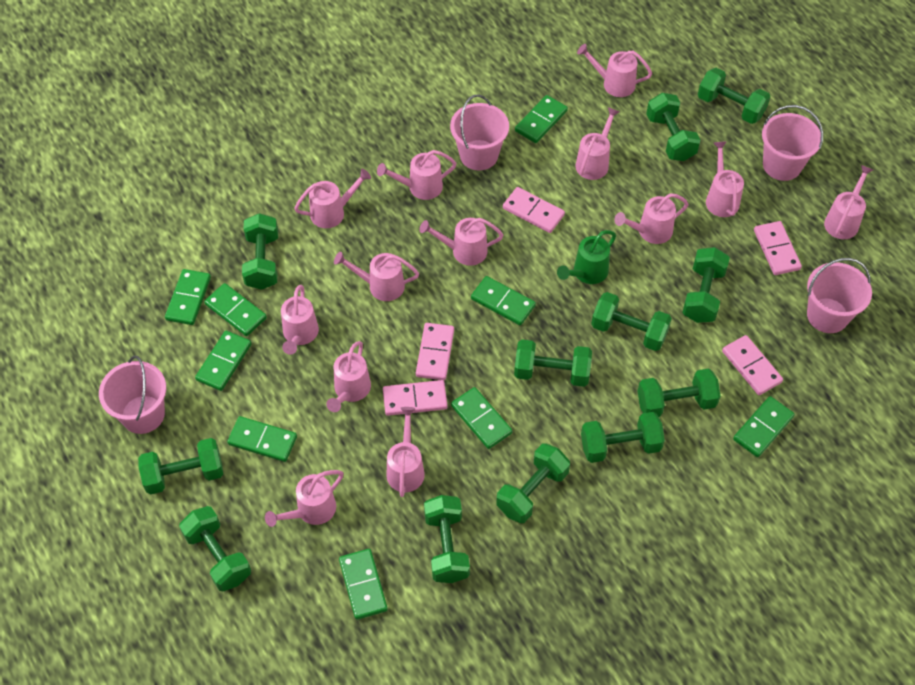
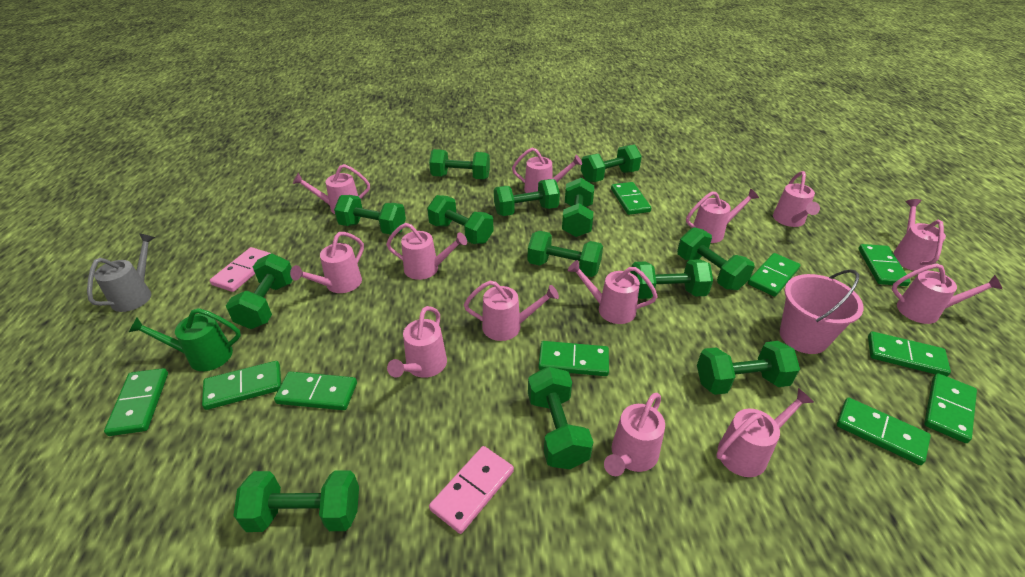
green domino: [165,269,211,325] [195,331,251,391] [204,283,267,336] [227,416,297,462] [339,549,388,620] [451,387,512,449] [471,276,536,325] [515,95,568,143] [733,396,795,457] = 9 -> [104,368,168,436] [202,361,281,410] [274,371,357,410] [538,341,609,376] [611,182,651,215] [748,253,800,297] [837,398,931,465] [858,244,911,286] [868,331,951,376] [924,373,977,443] = 10
green dumbbell: [138,438,223,495] [179,506,251,591] [242,213,278,290] [424,495,470,583] [496,443,570,523] [514,340,592,387] [581,412,665,463] [591,292,672,351] [637,368,721,417] [646,93,700,161] [682,247,730,323] [698,68,770,124] = 12 -> [226,253,293,329] [234,470,359,532] [334,195,406,235] [427,195,494,244] [429,149,490,179] [494,179,560,216] [528,231,603,277] [528,367,593,469] [562,178,594,237] [581,145,642,182] [630,259,713,299] [677,227,755,290] [697,341,800,395] = 13
grey watering can: none = 0 -> [87,233,155,312] = 1
pink bucket: [99,356,166,434] [450,94,509,170] [762,105,823,181] [807,258,872,333] = 4 -> [780,269,864,354] = 1
pink domino: [383,380,448,416] [416,323,454,380] [503,187,565,233] [722,335,783,395] [754,221,802,275] = 5 -> [210,247,270,292] [429,446,514,534] = 2

